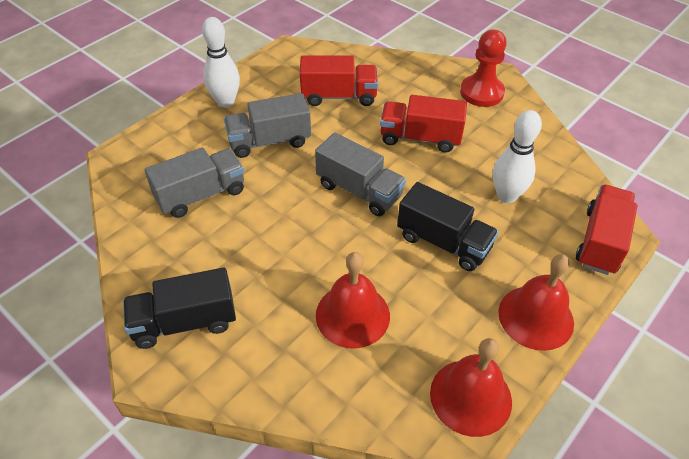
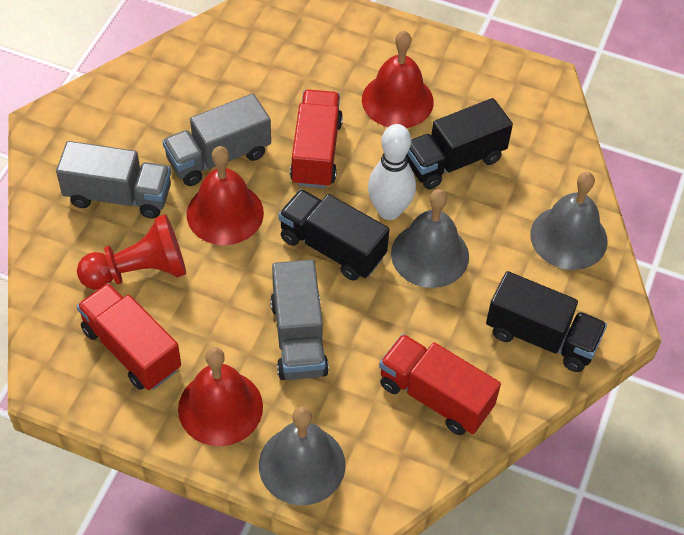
black truck: [123,267,236,349] [397,182,499,271] = 2 -> [278,189,389,281] [406,98,513,189] [486,271,607,372] = 3
grey bell: none = 0 -> [259,407,346,505] [391,189,469,288] [530,172,608,270] = 3
white bowling pin: [202,17,240,108] [493,110,542,203] = 2 -> [368,124,416,220] = 1

